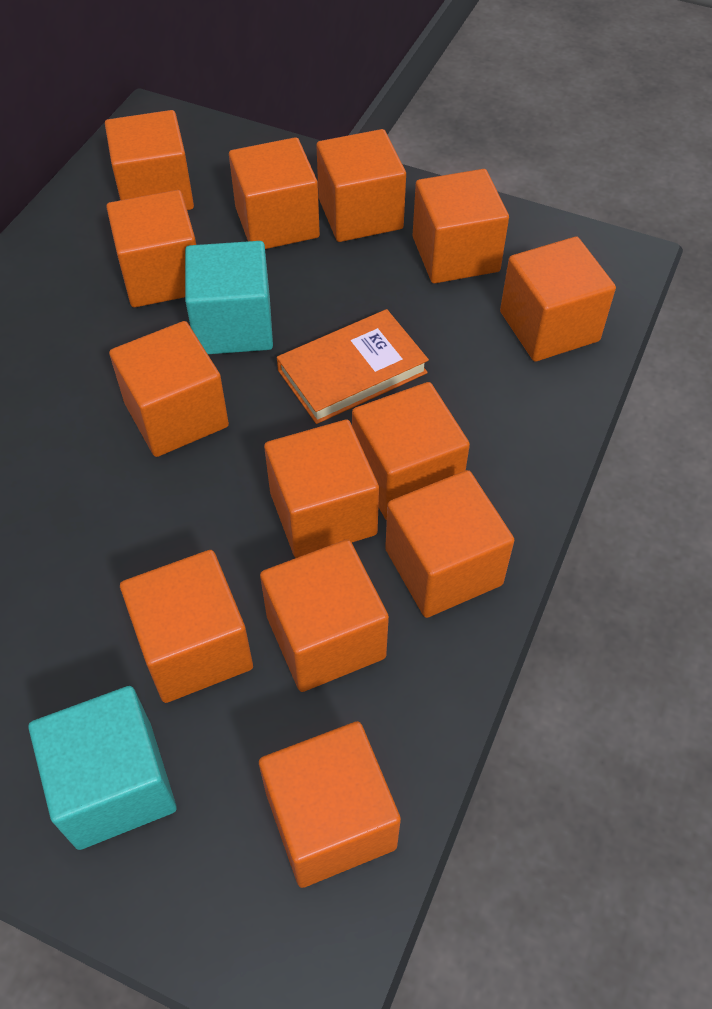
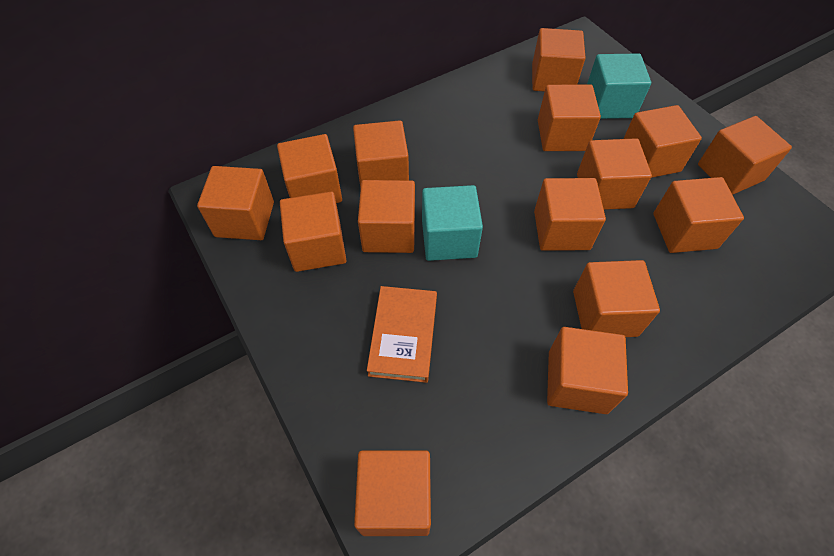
orange cube: [105,110,194,210] [106,190,196,307] [109,321,229,457] [120,550,253,703] [229,137,320,249] [259,721,401,888] [260,539,389,692] [264,420,379,558] [317,129,406,242] [352,382,470,520] [385,470,514,618] [413,169,509,283] [500,237,616,362] = 13 -> [197,166,274,240] [277,134,342,203] [280,192,347,272] [353,120,409,189] [354,450,431,536] [358,180,415,253] [532,28,586,92] [534,178,606,251] [538,84,601,151] [547,327,628,414] [573,260,660,337] [577,138,652,210] [623,105,702,178] [653,177,744,253] [698,116,792,195] = 15

